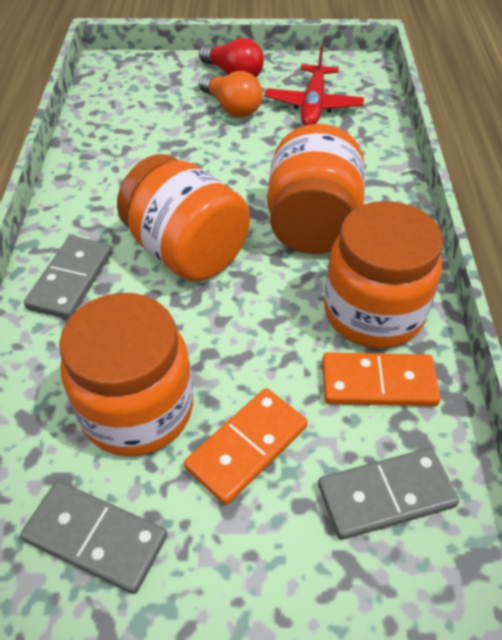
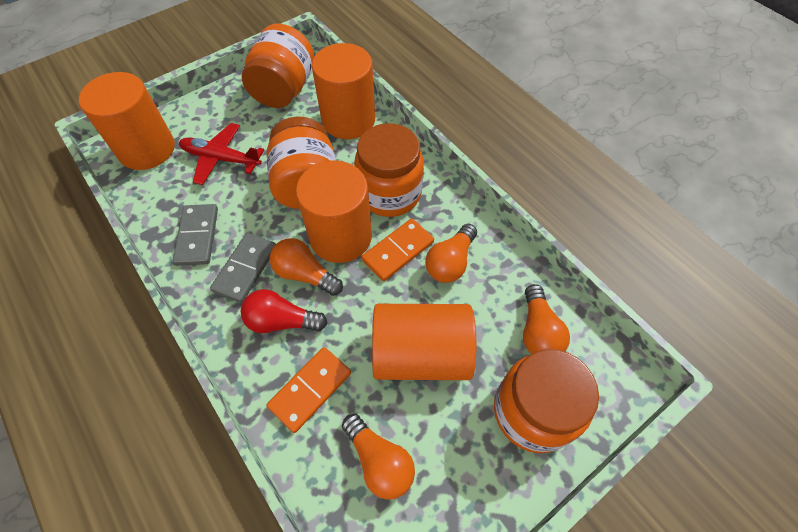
grey domino: [20,481,167,594] [24,236,112,319] [318,448,459,540] = 3 -> [173,204,218,266] [210,233,276,303] = 2
orange cylinder: none = 0 -> [79,72,175,170] [296,160,372,263] [312,43,375,139] [372,304,476,380] = 4
orange light bulb: [199,71,263,118] = 1 -> [270,238,343,296] [342,414,415,499] [425,224,477,283] [523,284,570,354] = 4

